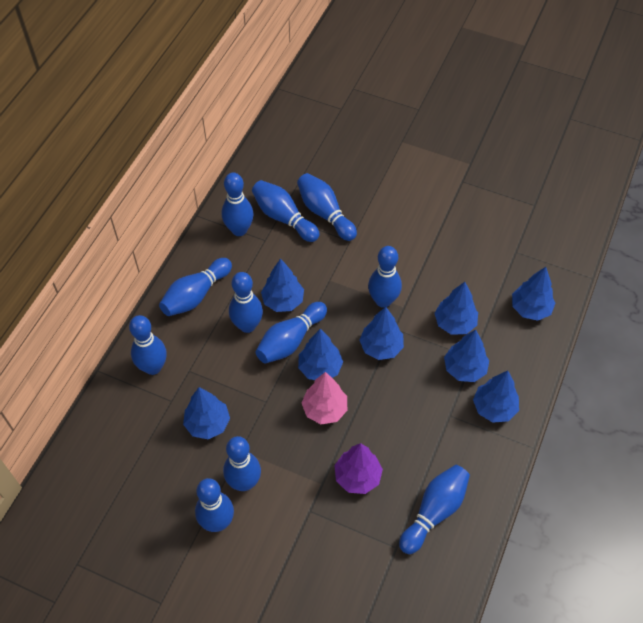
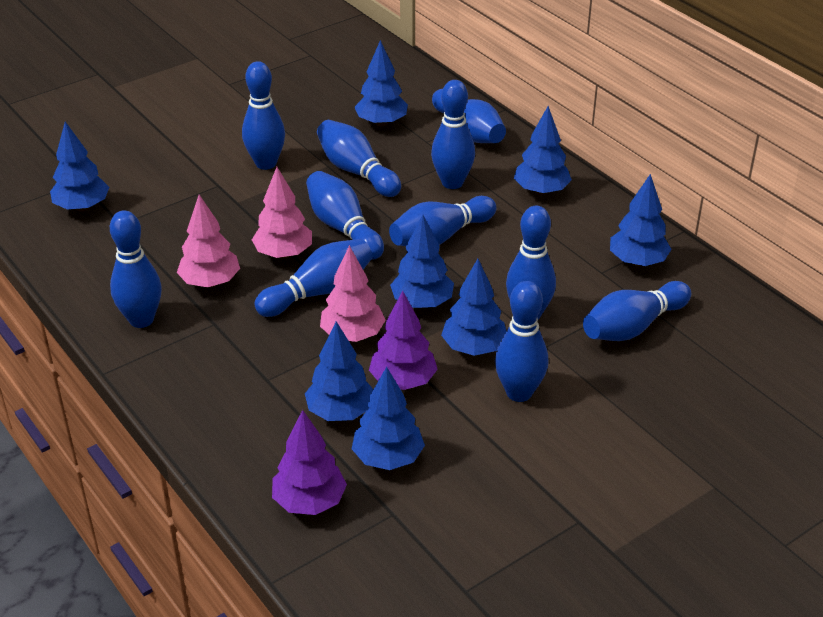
pink tree: [302,372,347,424] = 1 -> [177,194,240,287] [252,167,312,258] [320,245,386,342] = 3
purple tree: [334,443,383,494] = 1 -> [272,410,347,515] [369,291,438,390] = 2

